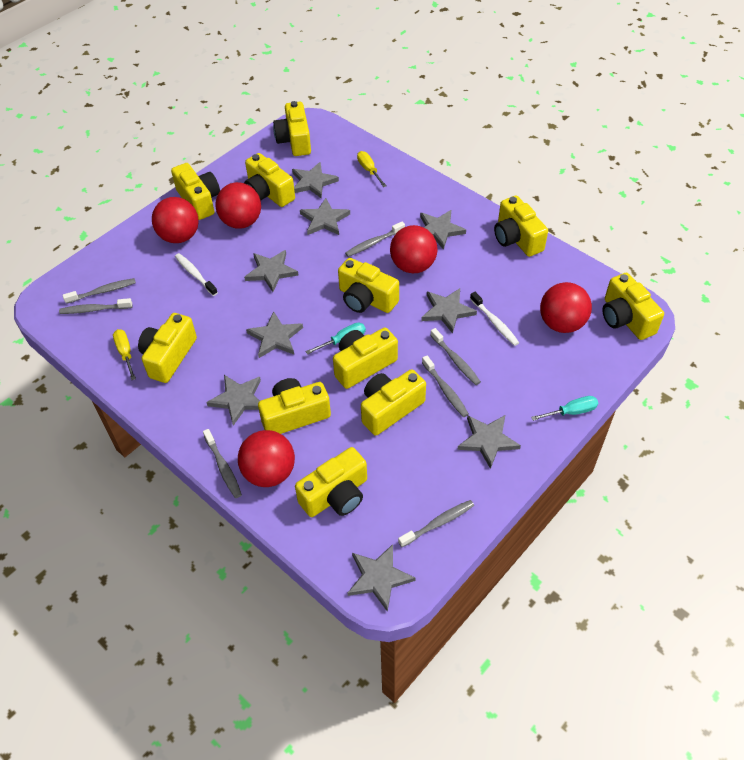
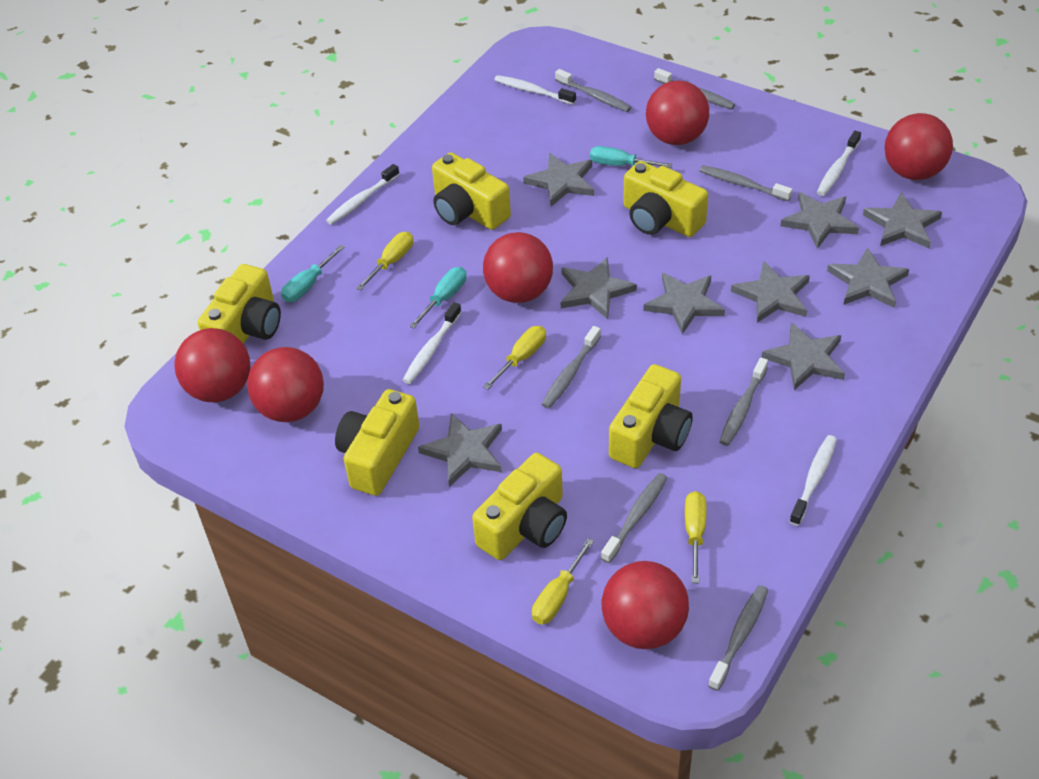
red ball: [152,197,199,243] [215,182,261,229] [238,430,295,487] [390,225,438,273] [540,282,592,333] = 5 -> [174,328,251,402] [247,347,324,422] [483,232,553,303] [602,561,689,649] [646,81,709,145] [885,113,953,180] = 6
turquoise screwdriver: [305,323,366,355] [531,396,598,421] = 2 -> [281,245,345,302] [409,267,467,328] [590,146,672,168] = 3
white toothbrush: [175,253,218,296] [470,292,519,346] = 2 -> [326,164,400,225] [402,302,461,384] [494,75,576,105] [789,435,837,526] [817,131,861,196] = 5
yellow camera: [138,313,197,383] [171,163,220,220] [244,153,295,207] [258,378,331,434] [273,101,311,156] [295,447,367,517] [333,327,398,389] [338,258,399,313] [361,369,426,436] [494,196,548,257] [602,273,664,340] = 11 -> [198,264,281,344] [335,389,419,496] [432,152,511,230] [472,453,567,560] [609,364,693,468] [623,161,708,237] = 6
yellow screwdriver: [113,329,136,380] [357,151,387,187] = 2 -> [356,232,413,291] [483,326,546,390] [532,538,594,624] [685,491,707,583] = 4

